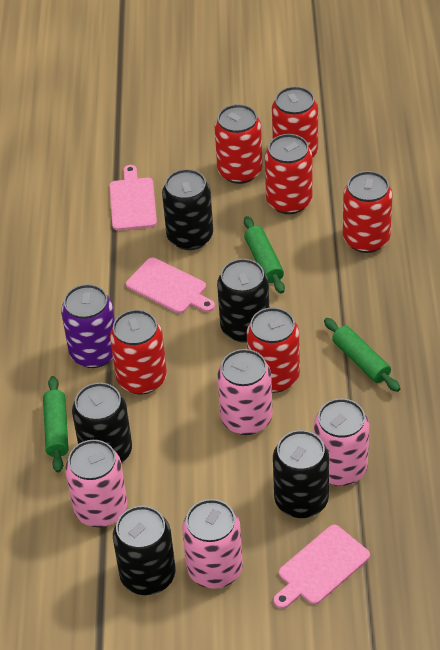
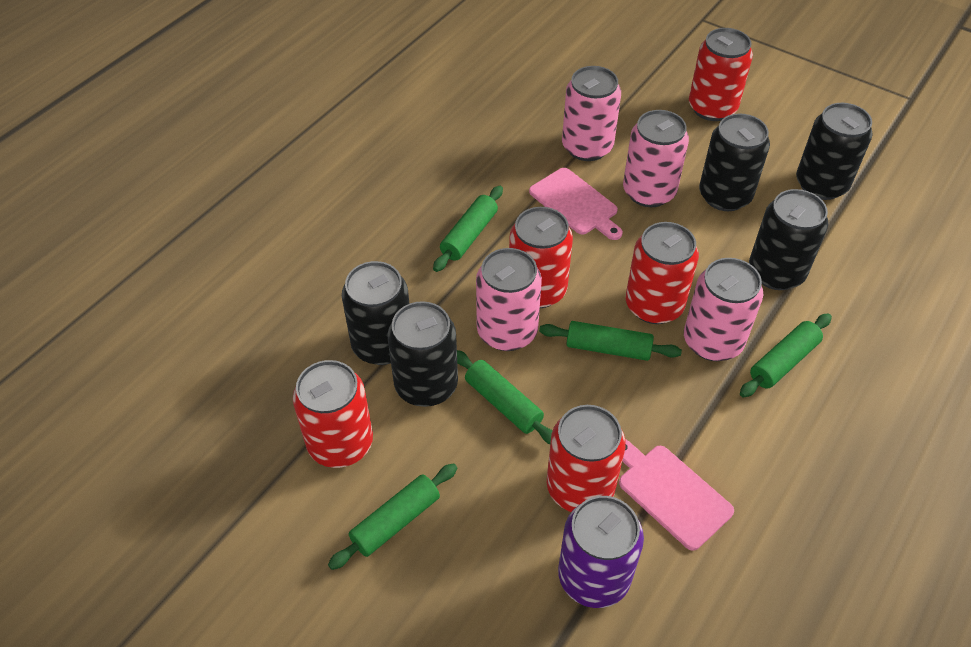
green rolling pin: [43,376,69,473] [244,216,285,294] [324,318,400,392] = 3 -> [328,463,457,570] [433,186,503,272] [457,350,553,444] [539,321,682,361] [740,313,832,398] = 5
pink cutting board: [110,165,157,231] [126,258,215,313] [274,525,370,609] = 3 -> [529,168,623,240] [619,439,734,551] = 2
red can: [110,310,167,394] [214,104,263,184] [246,307,300,393] [265,134,313,214] [272,86,318,158] [343,171,393,253] = 6 -> [293,360,373,468] [509,207,573,308] [547,405,626,512] [626,222,699,324] [689,28,753,121] = 5

